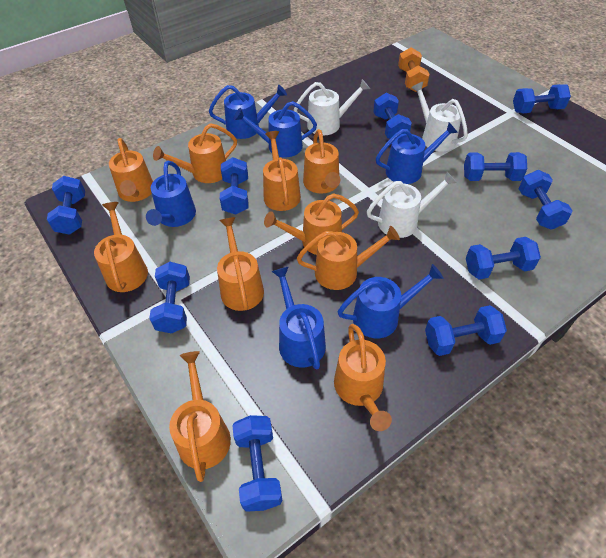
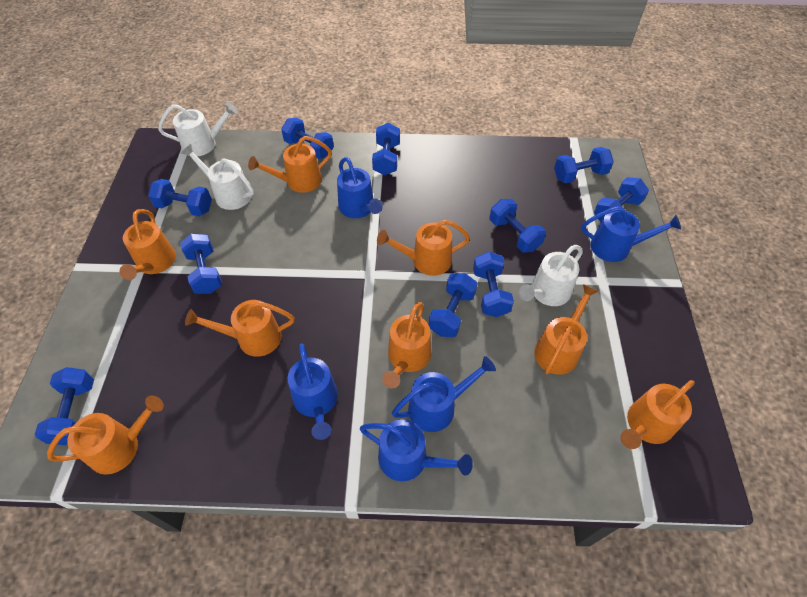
blue watering can: [146,161,196,227] [209,85,287,139] [234,101,317,157] [271,266,326,369] [338,264,443,338] [376,122,458,184] = 6 -> [288,344,338,440] [337,157,383,218] [360,419,473,481] [392,356,496,432] [581,206,681,262] = 5
orange dumbbell: [398,47,430,92] = 1 -> none = 0
orange watering can: [94,202,148,292] [109,138,153,202] [153,123,237,183] [169,351,231,482] [217,217,264,311] [263,131,301,211] [264,193,359,255] [297,226,400,290] [303,129,340,194] [334,324,392,431] = 10 -> [47,395,164,475] [119,209,176,280] [185,300,294,357] [248,136,332,193] [377,220,470,276] [382,302,431,388] [534,284,599,375] [621,380,695,449] = 8

